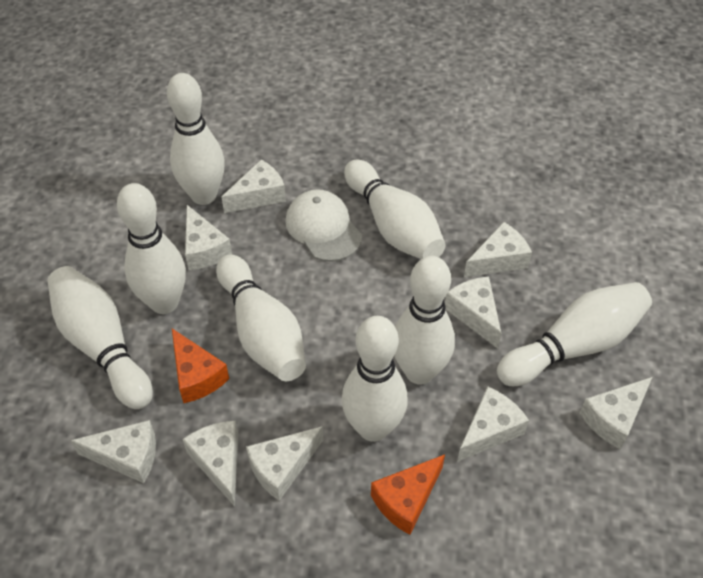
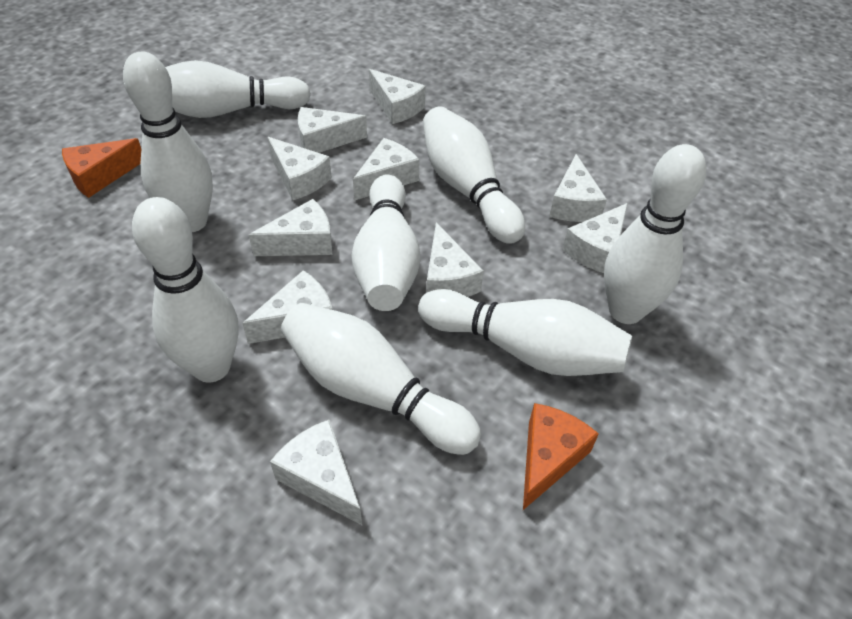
white cap: [285,189,362,262] = 1 -> none = 0
white cheese: [71,420,156,483] [182,421,238,506] [185,205,232,270] [221,160,286,213] [246,426,324,501] [445,276,502,349] [457,386,529,462] [464,222,532,277] [580,377,652,449] = 9 -> [242,270,333,344] [249,199,332,256] [268,137,332,200] [270,420,362,525] [298,107,367,153] [353,138,420,201] [369,69,426,124] [426,222,484,297] [549,154,607,222] [562,203,628,273] = 10

